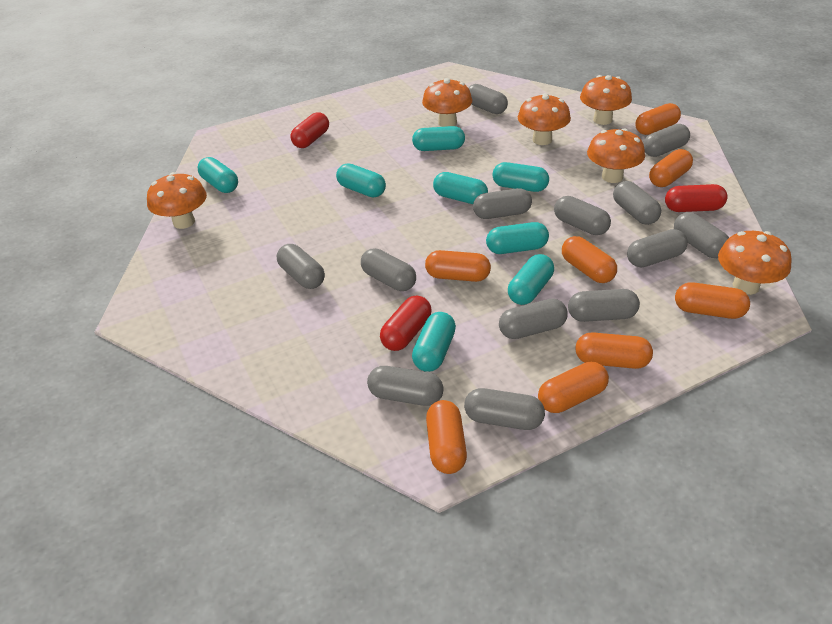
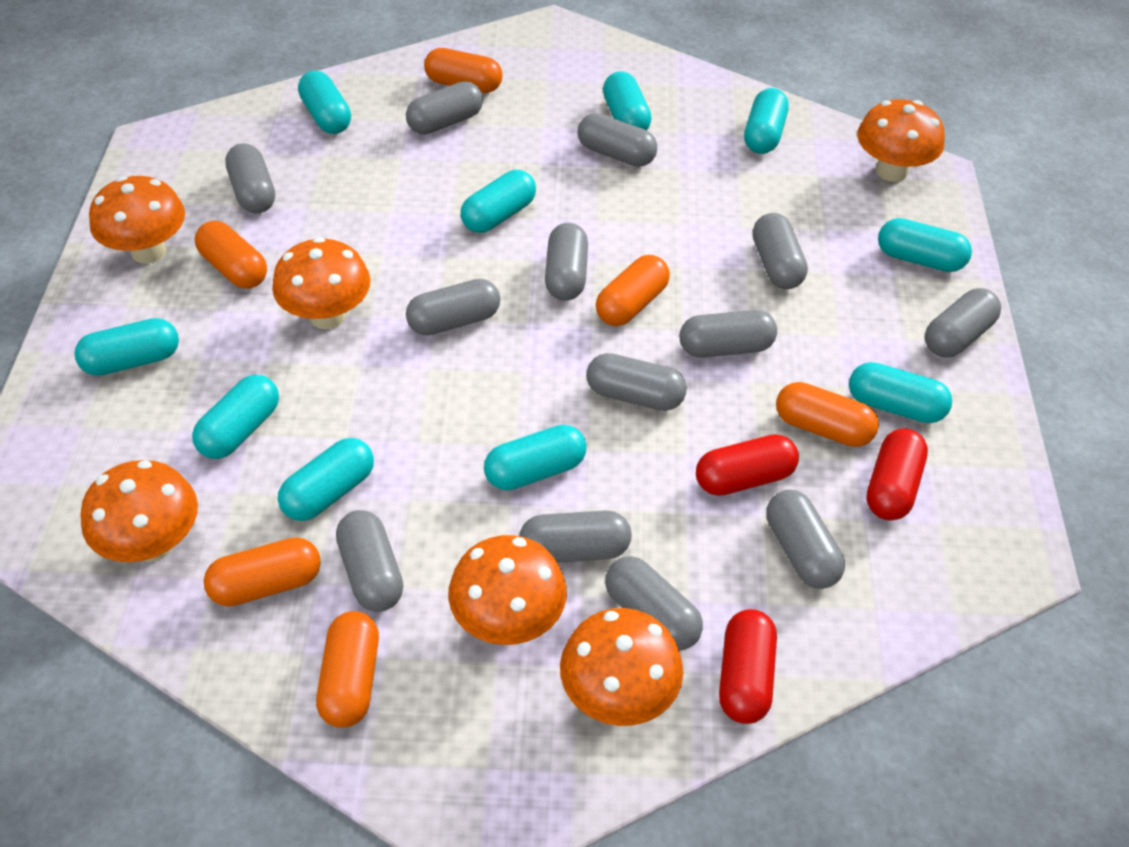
orange capsule: [425,250,491,282] [426,400,467,474] [538,362,609,413] [562,236,617,283] [575,332,653,369] [636,103,681,135] [649,149,693,187] [675,282,750,319] = 8 -> [195,221,267,289] [204,537,321,606] [316,611,379,728] [424,48,503,93] [596,255,670,326] [776,382,879,447] = 6
turquoise capsule: [198,157,238,193] [336,163,386,197] [412,126,465,151] [412,312,456,372] [433,172,488,204] [486,222,549,254] [492,162,549,192] [508,254,554,305] = 8 -> [74,318,179,376] [192,375,279,459] [278,438,374,521] [298,71,351,134] [461,170,536,233] [484,425,586,491] [603,71,651,131] [744,88,789,154] [849,362,952,423] [878,218,972,272] = 10

